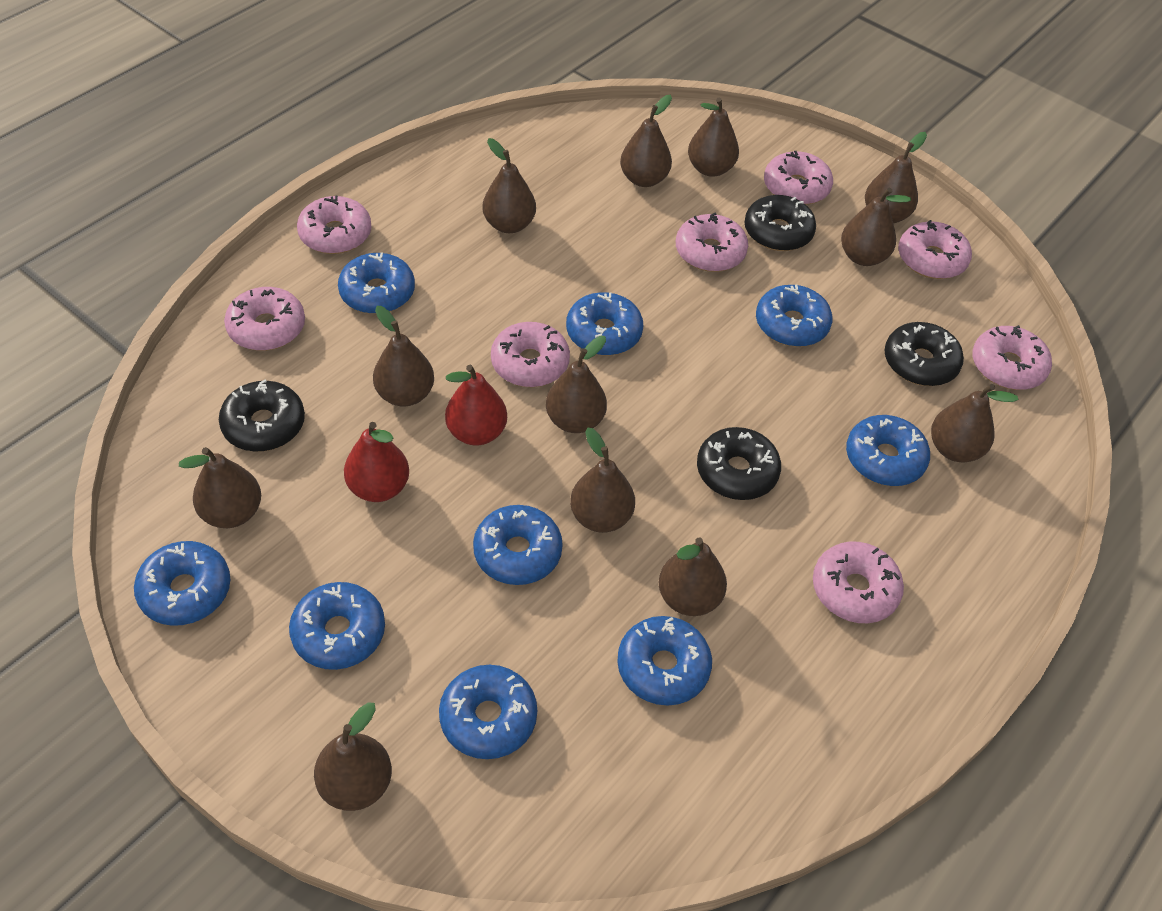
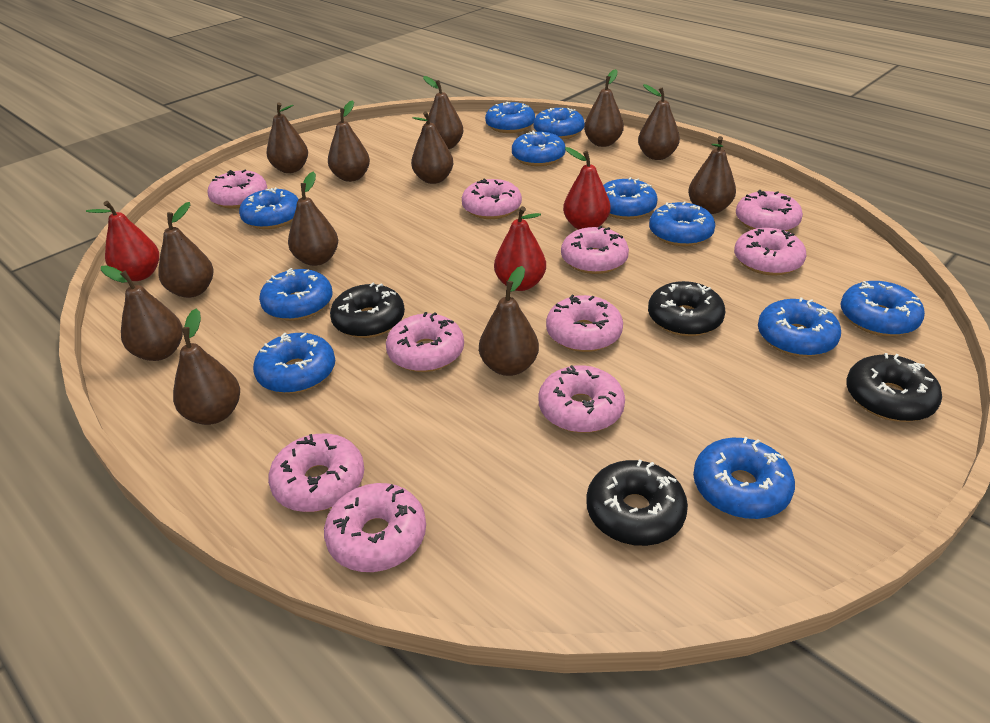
blue donut: [134,541,231,625] [289,582,385,670] [338,252,415,314] [439,665,537,759] [473,505,563,585] [566,292,643,356] [617,616,712,706] [756,285,832,347] [846,415,930,486] = 9 -> [239,187,299,229] [253,333,335,394] [259,268,332,321] [485,102,535,133] [512,131,566,166] [533,108,585,139] [603,177,657,220] [649,202,715,246] [693,437,795,519] [758,298,841,357] [840,281,925,336] = 11
pink donut: [224,287,305,351] [297,195,371,254] [491,322,570,387] [676,213,748,272] [764,151,833,205] [813,541,904,623] [898,220,972,279] [972,325,1052,390] = 8 -> [207,170,267,209] [268,434,364,512] [324,483,426,572] [386,312,464,372] [462,178,522,219] [538,365,625,433] [546,295,623,352] [561,226,629,274] [734,228,806,275] [736,190,803,231] = 10
red pear: [344,422,409,502] [445,365,507,445] = 2 -> [86,201,159,281] [494,206,546,291] [563,147,611,230] = 3

